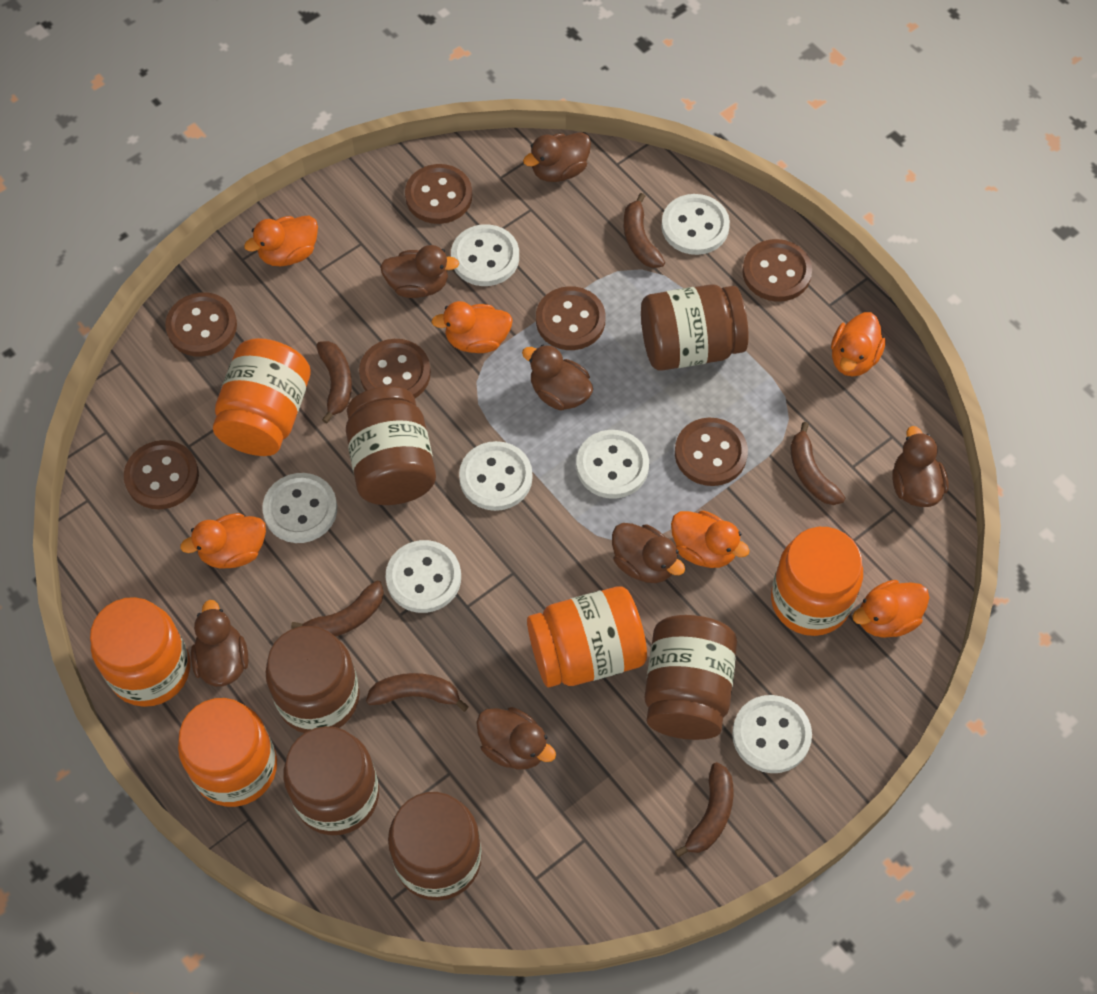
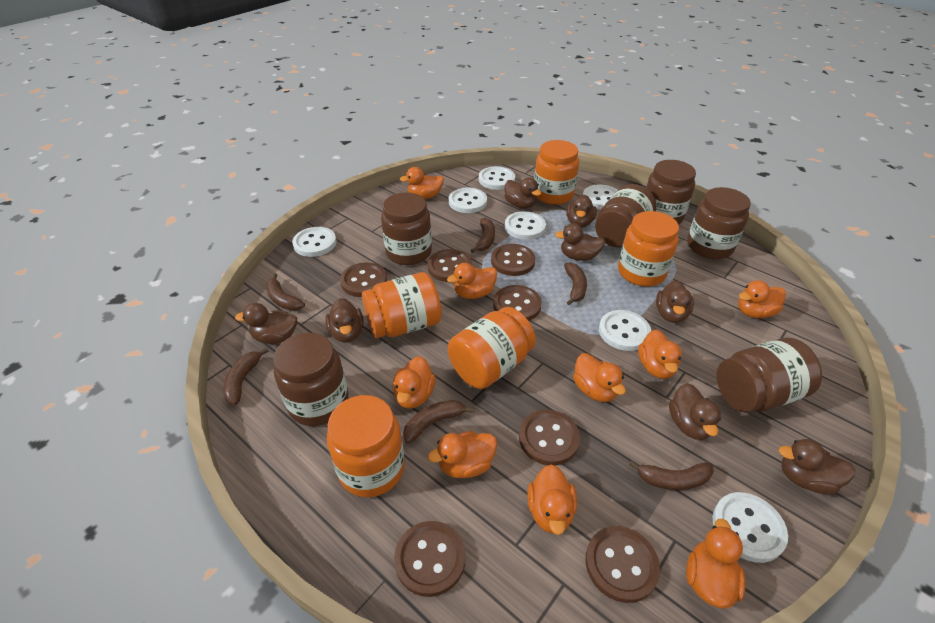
brown duck: [191,600,249,687] [380,245,459,298] [476,707,556,769] [522,344,593,411] [523,132,591,182] [612,523,685,583] [892,426,948,507] = 7 -> [235,303,297,344] [325,298,364,342] [504,177,542,209] [555,224,605,261] [566,195,597,228] [656,280,694,323] [669,383,721,440] [779,439,855,494] = 8
orange duck: [180,513,266,569] [244,216,318,266] [431,301,513,353] [671,511,750,568] [831,312,886,377] [852,580,929,638] = 6 -> [393,356,435,408] [400,167,444,199] [428,431,497,478] [447,263,497,299] [527,464,577,535] [573,353,626,402] [638,330,682,379] [686,519,745,609] [738,280,786,318] = 9

